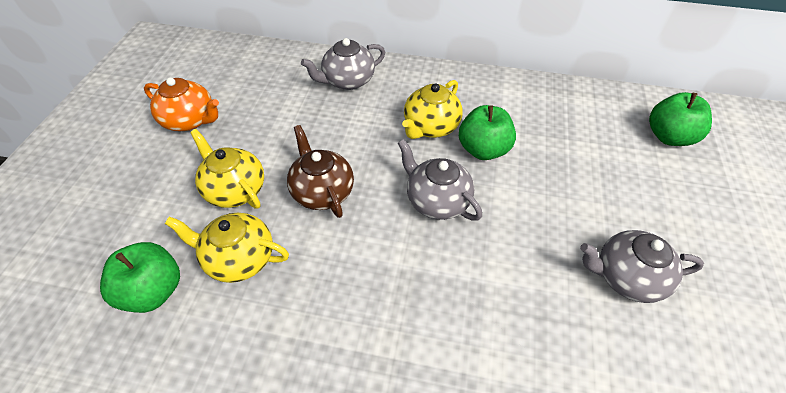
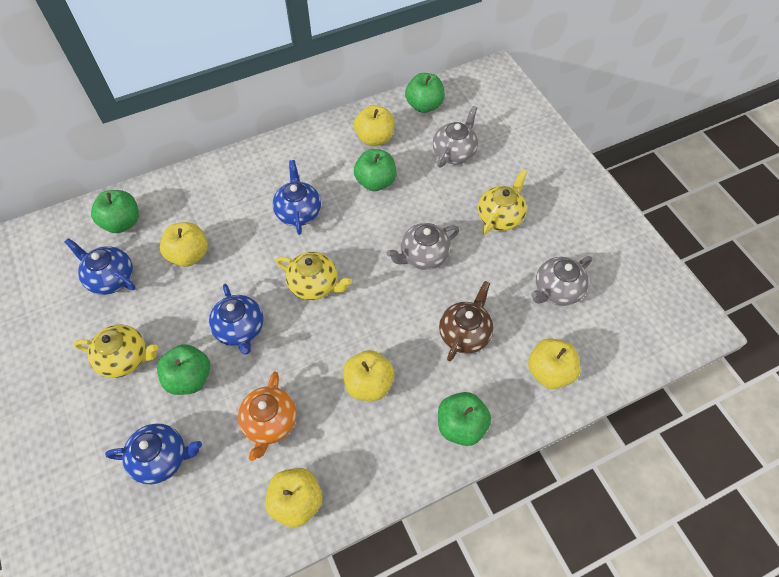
blue teapot: none = 0 -> [64,238,136,295] [105,424,202,485] [209,284,264,355] [273,160,321,235] = 4
green apple: [100,242,180,313] [459,105,516,160] [649,92,712,146] = 3 -> [91,190,139,233] [157,344,210,395] [354,149,396,191] [405,73,445,113] [438,392,491,446] = 5
yellow apple: none = 0 -> [160,222,208,267] [265,468,323,527] [343,350,394,401] [354,105,395,146] [528,338,581,389] = 5

